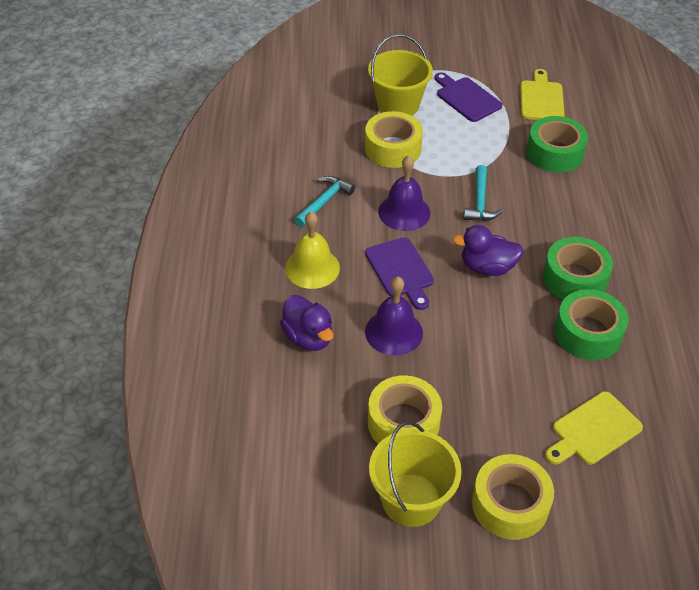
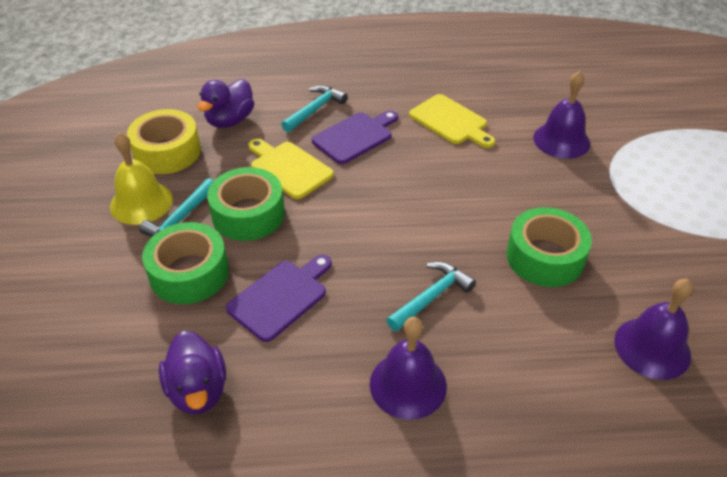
purple bell: [365,277,423,356] [378,155,430,231] = 2 -> [370,317,447,420] [533,71,590,159] [614,279,693,380] = 3
turquoise hammer: [294,176,355,227] [463,165,503,221] = 2 -> [139,178,213,237] [281,85,348,132] [386,262,476,331] = 3
yellow bucket: [368,34,433,116] [369,421,462,527] = 2 -> none = 0
yellow tape: [365,111,423,168] [368,375,442,444] [472,454,554,540] = 3 -> [127,109,201,174] = 1

